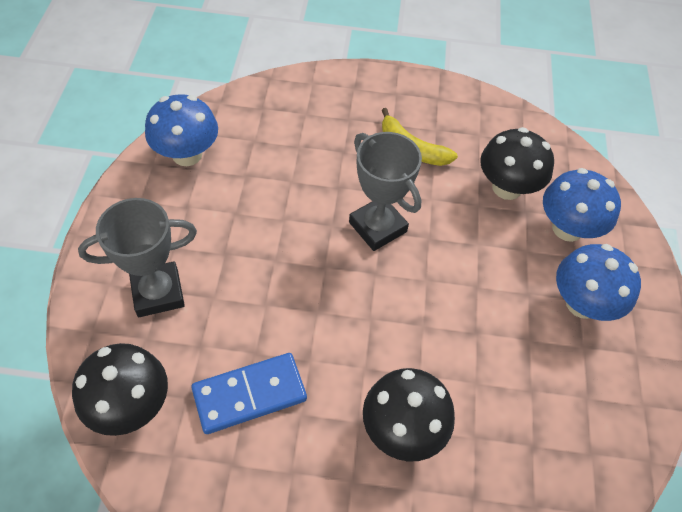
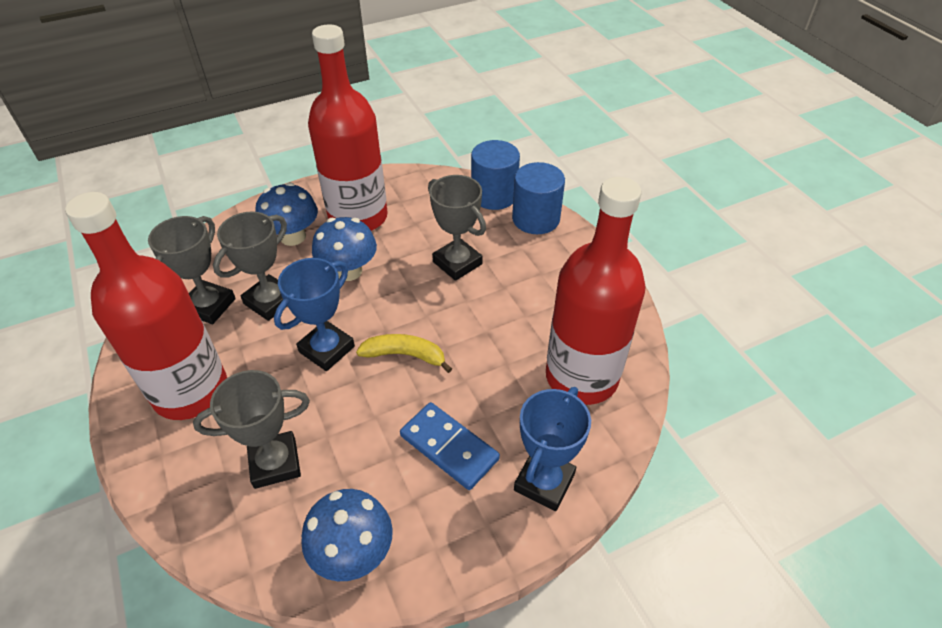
black mushroom: [72,343,168,436] [363,368,455,462] [480,127,554,200] = 3 -> none = 0
blue cylinder: none = 0 -> [471,140,520,210] [512,162,565,234] = 2
blue trophy: none = 0 -> [274,258,355,371] [514,387,591,511] = 2
grey trophy: [78,198,197,317] [349,132,422,251] = 2 -> [148,216,236,324] [193,370,310,489] [213,211,287,321] [428,175,486,281] = 4
red bottle: none = 0 -> [65,192,227,420] [308,24,388,231] [546,177,646,405] = 3

